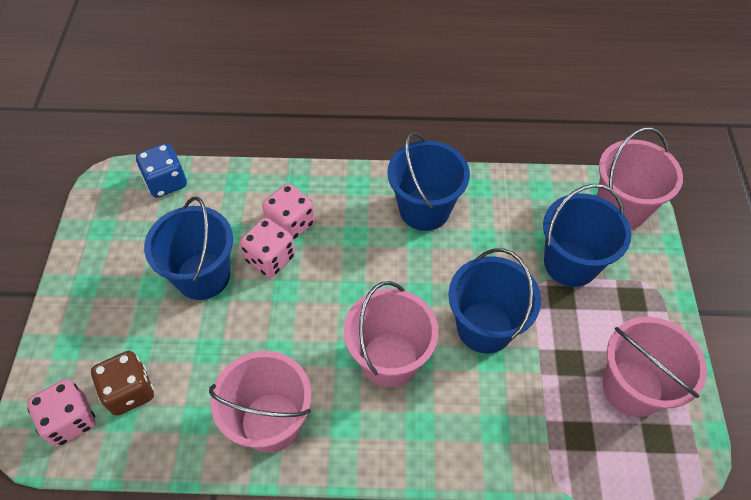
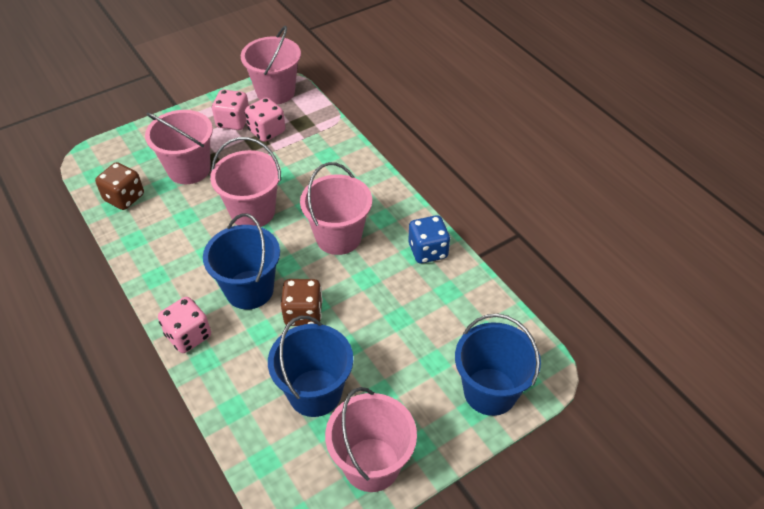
blue bucket: [144,197,233,300] [388,132,470,231] [448,249,541,353] [543,184,632,287] = 4 -> [203,213,280,309] [268,316,353,417] [455,313,541,416] = 3
brown dice: [91,351,154,416] = 1 -> [95,162,144,210] [281,279,323,326] = 2
pink bucket: [209,351,311,453] [344,281,438,387] [597,127,683,229] [603,317,707,417] = 4 -> [145,110,213,184] [210,137,281,227] [241,26,301,104] [300,162,372,255] [325,387,417,492] = 5

